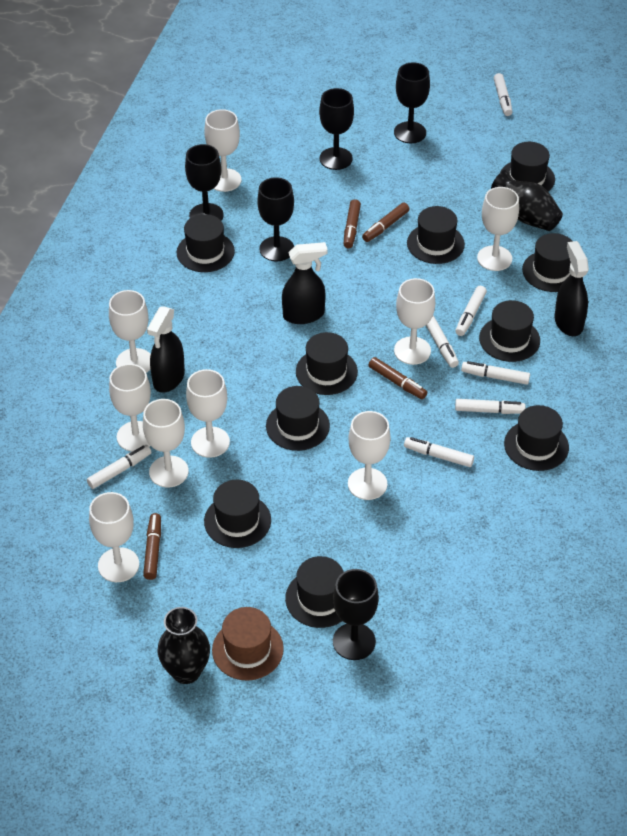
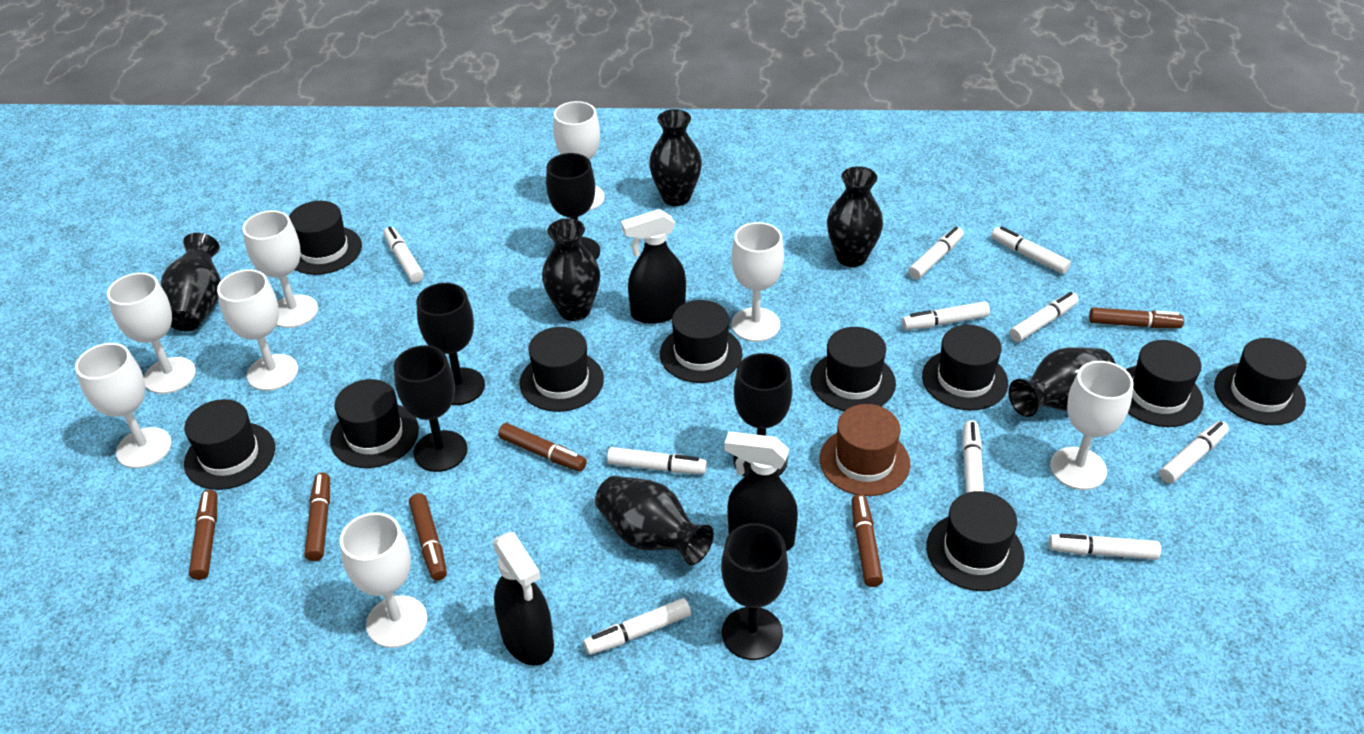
black vase: [158,607,210,684] [491,170,563,231] = 2 -> [161,233,221,331] [542,218,600,321] [595,476,714,565] [649,109,702,206] [827,166,883,267] [1008,347,1116,417] = 6
brown marker: [143,513,161,580] [344,199,361,248] [362,203,409,242] [369,357,427,399] = 4 -> [189,490,218,580] [304,473,330,561] [409,493,447,581] [498,423,587,472] [851,494,883,587] [1089,307,1184,328] = 6
white goblet: [89,492,139,582] [109,290,151,373] [109,364,151,452] [143,399,189,488] [186,369,230,458] [204,109,242,192] [348,411,391,500] [394,278,435,365] [477,187,519,271] = 9 -> [75,343,172,468] [107,273,196,394] [217,269,298,391] [243,211,318,328] [340,512,427,648] [553,101,605,211] [731,222,784,342] [1050,361,1134,490] = 8
white marker: [87,445,152,489] [404,437,474,467] [426,316,459,368] [455,286,487,336] [455,399,526,414] [461,361,530,385] [494,73,512,116] = 7 -> [384,226,424,283] [583,598,691,655] [607,447,707,474] [902,301,990,330] [908,226,964,279] [962,420,984,493] [991,226,1071,274] [1009,292,1079,342] [1049,534,1161,560] [1159,421,1229,483] = 10

